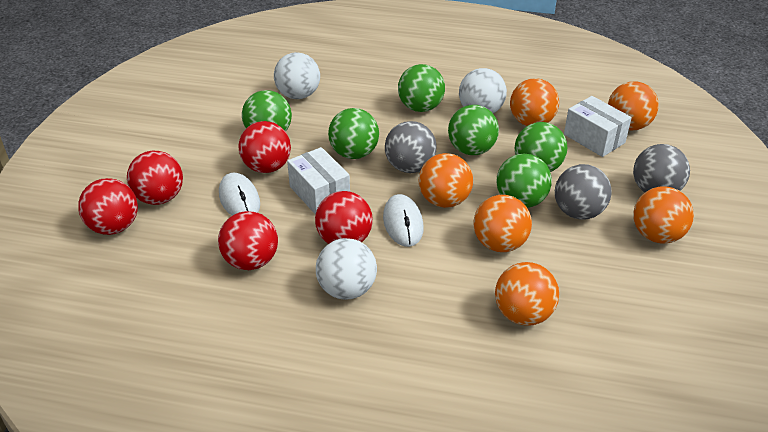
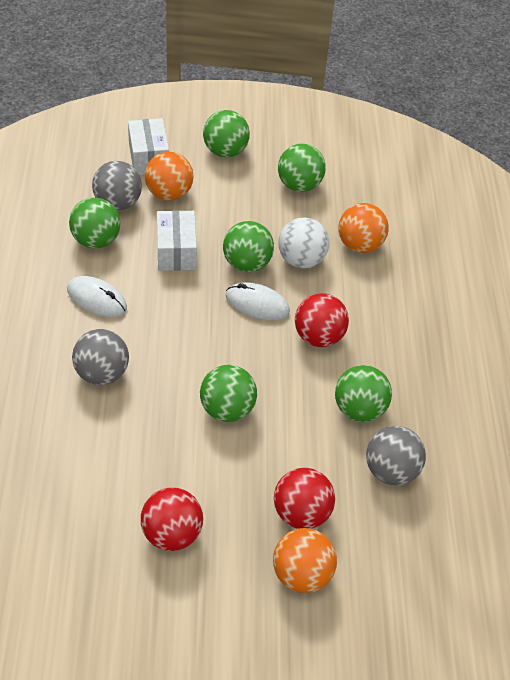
orange ball: [419,153,473,208] [473,195,532,252] [495,262,559,326] [510,78,559,126] [608,82,659,130] [633,186,694,244] = 6 -> [145,152,194,201] [273,528,337,593] [338,203,388,253] = 3
red ball: [78,178,138,235] [127,151,183,205] [218,211,278,270] [238,121,291,173] [315,191,373,244] = 5 -> [141,488,203,551] [274,468,335,529] [295,293,349,347] = 3
white ball: [274,52,320,99] [316,238,377,300] [459,68,507,113] = 3 -> [278,217,329,269] = 1

